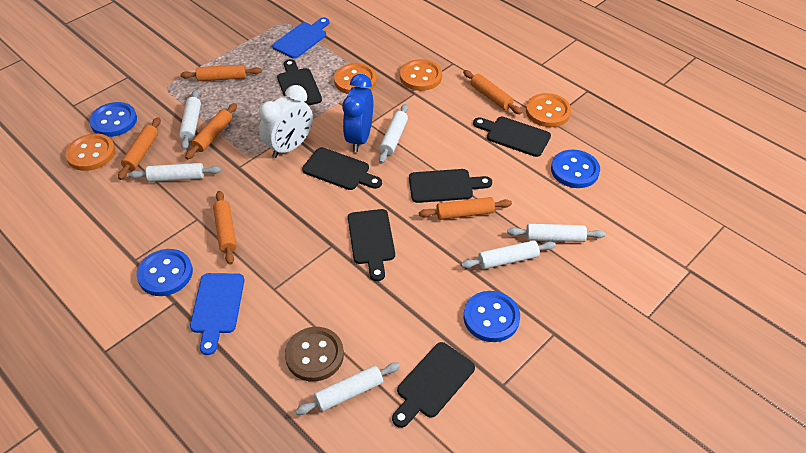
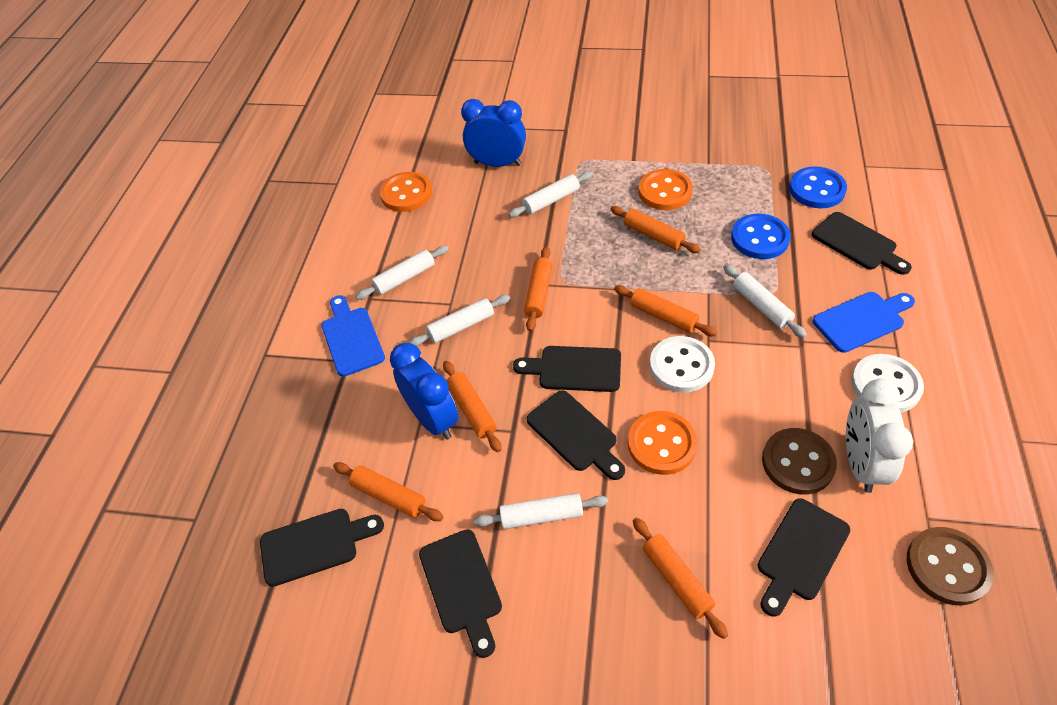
blue button: [89,102,137,137] [136,249,193,296] [464,291,520,342] [551,150,600,188] = 4 -> [731,214,791,259] [789,166,847,208] = 2
blue clock: [342,74,373,152] = 1 -> [390,343,459,440] [461,99,526,167] = 2
brown button: [285,327,344,382] = 1 -> [762,428,837,495] [907,527,994,606] = 2
orange button: [65,133,115,171] [334,63,377,94] [400,59,442,91] [526,93,571,127] = 4 -> [380,172,432,212] [628,411,698,475] [639,169,693,210] = 3
white button: none = 0 -> [650,336,715,392] [851,354,924,413] = 2
white rolling pin: [129,163,221,182] [179,90,201,150] [296,362,400,415] [379,104,408,163] [461,240,556,269] [507,224,606,242] = 6 -> [356,245,449,300] [409,295,510,347] [474,493,608,529] [508,171,592,217] [723,264,807,338] = 5

